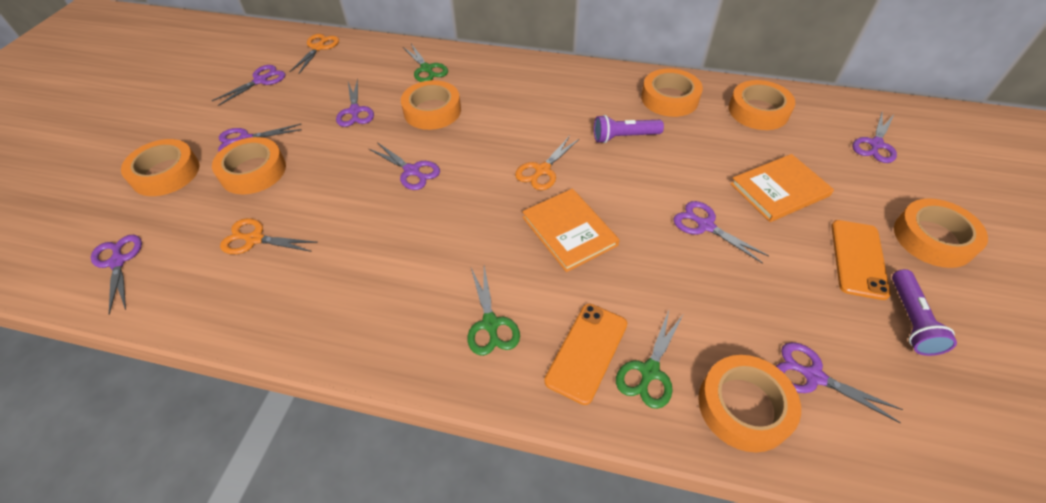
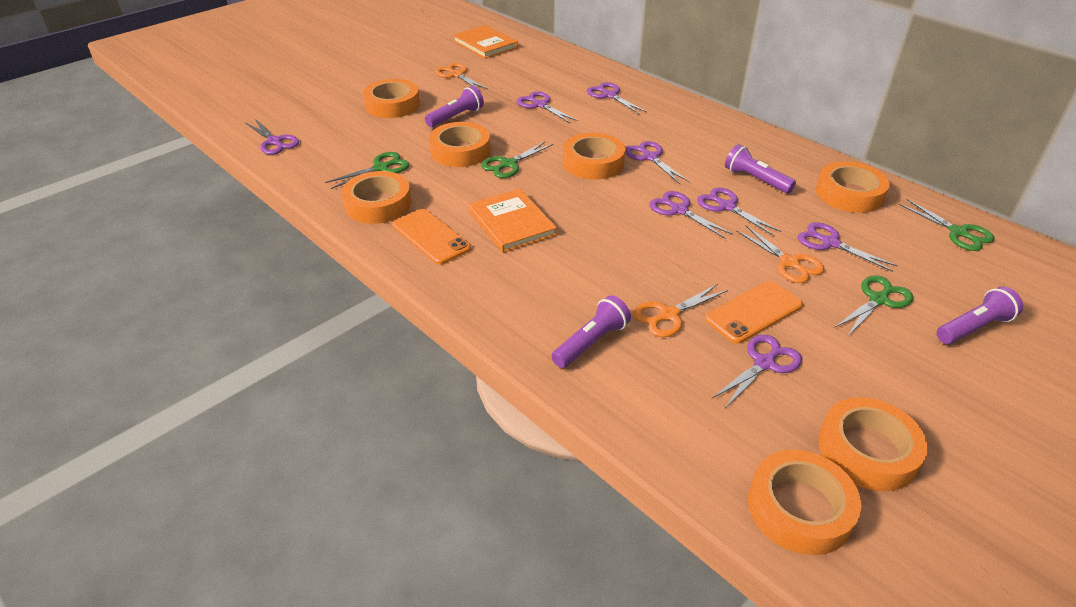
green scissors: [403,44,448,82] [468,266,520,356] [616,310,683,409] = 3 -> [325,152,409,189] [481,141,553,178] [835,275,913,336] [899,199,995,251] = 4
purple flashlight: [594,115,664,143] [892,269,957,356] = 2 -> [425,86,484,127] [551,295,631,368] [725,144,796,194] [937,286,1023,344] = 4

